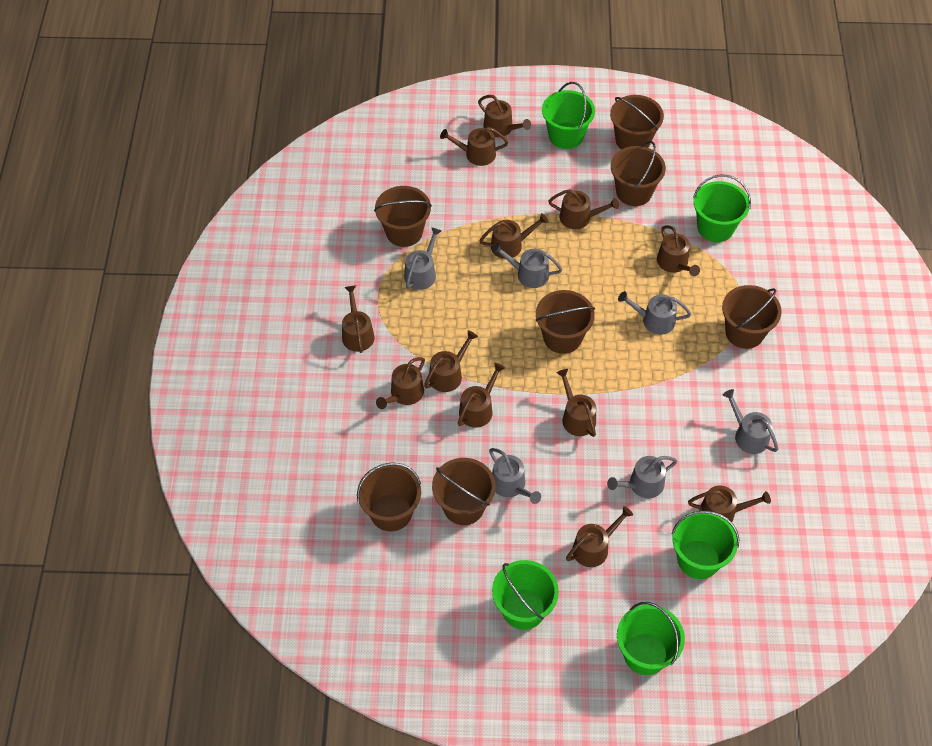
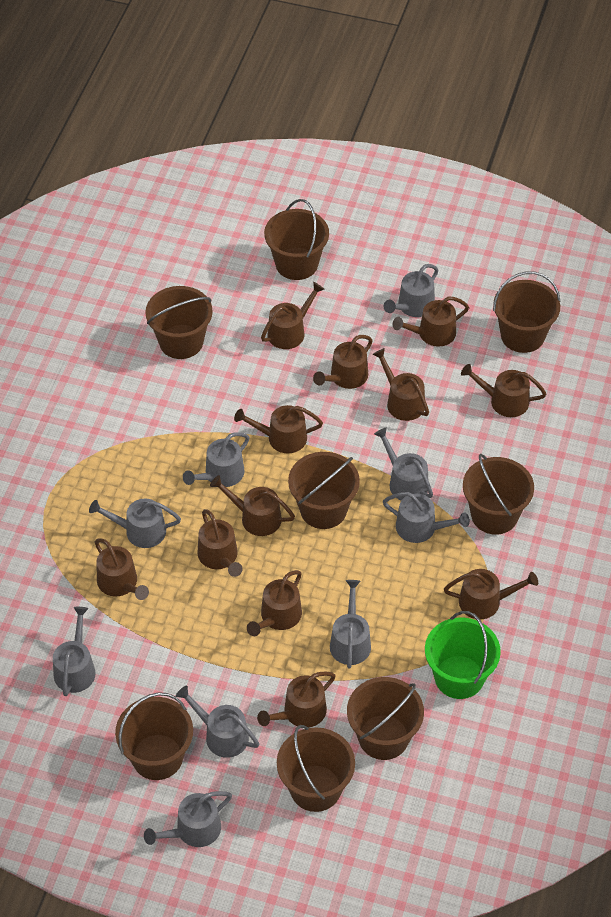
brown bucket: [357,462,421,532] [374,186,432,247] [432,458,496,525] [536,290,595,354] [610,95,664,149] [611,141,666,206] [722,285,782,349] = 7 -> [115,692,193,780] [145,286,213,359] [264,199,329,280] [277,725,355,812] [288,452,360,529] [347,677,424,760] [463,454,534,535] [493,271,561,353] = 8
green bucket: [492,560,559,630] [542,82,595,149] [617,602,685,675] [672,510,739,579] [693,174,751,242] = 5 -> [425,611,501,699] = 1
grey watering can: [404,227,441,290] [489,448,541,504] [492,243,562,288] [607,456,677,498] [618,291,691,335] [723,389,778,454] = 6 -> [53,607,96,696] [89,499,181,548] [144,791,232,847] [176,686,259,758] [183,432,250,487] [330,580,371,668] [374,427,433,500] [383,492,470,543] [384,264,438,317] = 9

